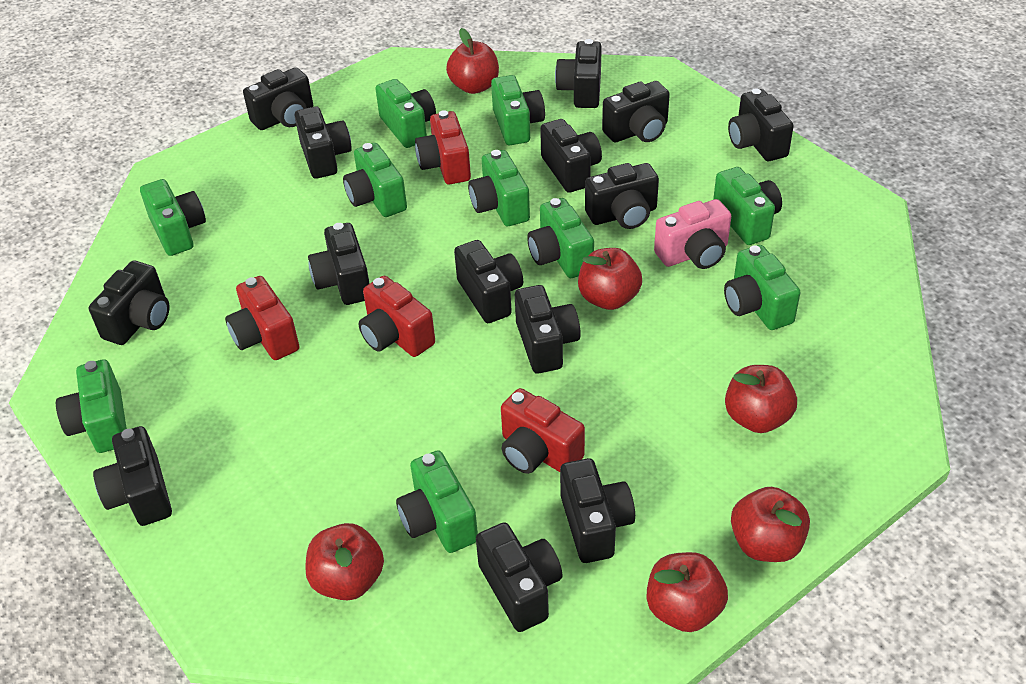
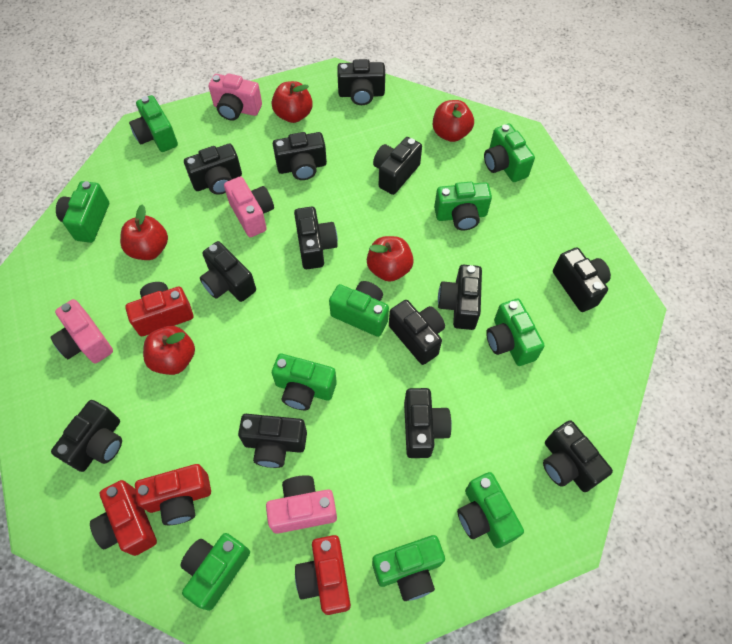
black camera: [89,260,169,345] [93,426,172,526] [243,67,313,130] [295,106,352,179] [308,223,370,305] [454,240,523,323] [476,522,563,632] [515,285,581,374] [540,119,602,193] [555,39,602,108] [560,458,635,563] [585,163,659,229] [602,81,670,142] [728,88,794,161] = 14 -> [51,400,122,472] [184,144,242,195] [200,241,256,302] [238,414,307,468] [273,132,327,180] [294,207,338,269] [337,59,385,105] [373,137,422,195] [389,300,445,365] [404,388,452,458] [438,265,482,330] [543,420,613,492] [553,247,611,312] = 13
pink camera: [654,199,731,269] = 1 -> [50,299,113,363] [209,73,262,121] [224,176,274,237] [266,475,337,534] = 4
red apple: [305,523,384,601] [446,28,499,94] [578,248,642,310] [647,552,728,632] [725,365,797,433] [731,487,810,562] = 6 -> [120,204,168,260] [143,326,195,375] [272,81,313,123] [367,236,414,282] [433,100,474,142] = 5

